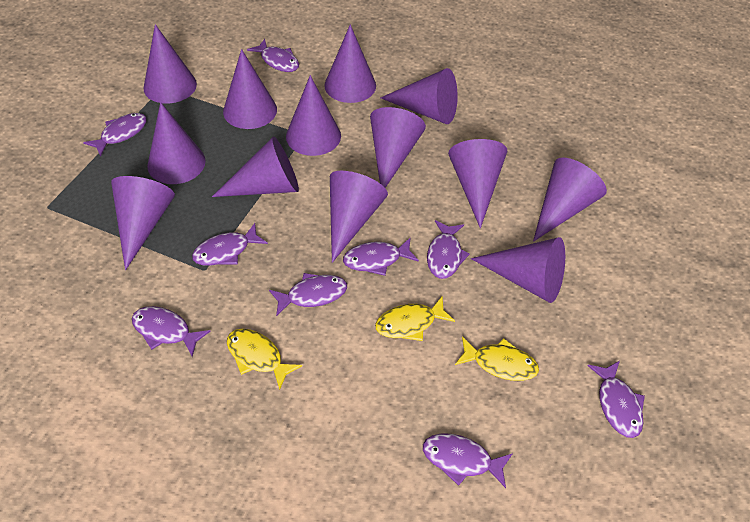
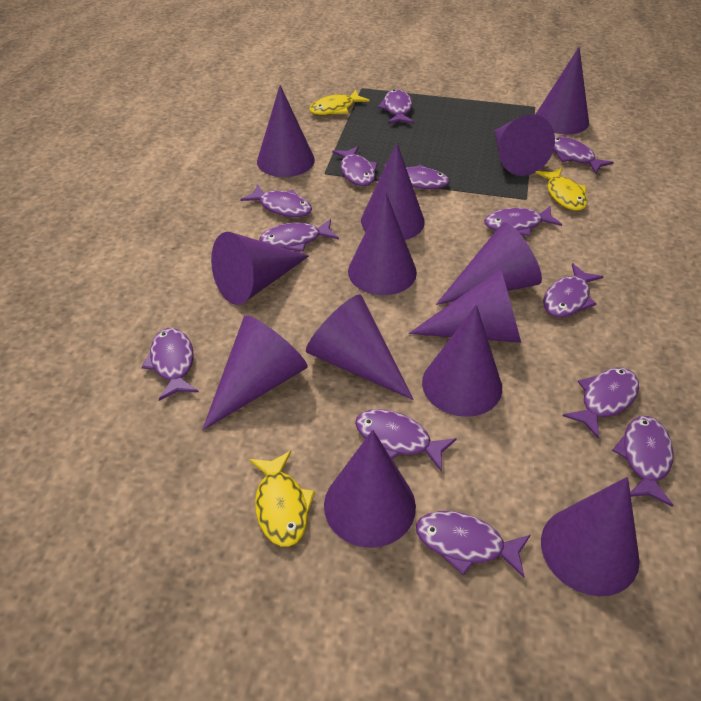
purple fish: [83,113,147,157] [132,306,211,357] [192,223,268,266] [247,39,299,72] [269,273,347,316] [343,237,419,276] [423,434,513,488] [427,220,470,279] [587,361,645,438] = 9 -> [142,328,199,401] [240,184,312,217] [259,219,339,252] [332,146,378,186] [355,409,457,471] [377,89,414,124] [377,164,449,189] [416,511,531,578] [484,206,562,236] [543,263,604,318] [553,136,614,174] [563,368,639,438] [612,416,673,507] = 13

